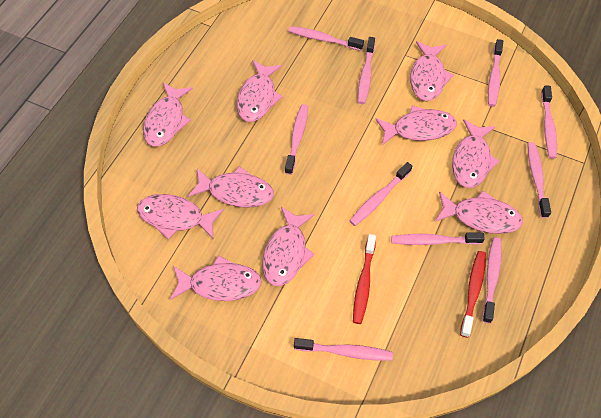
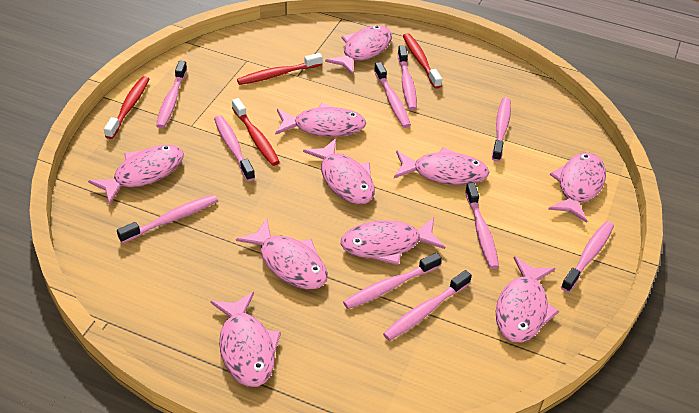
red toothbrush: [353,234,376,324] [460,251,486,338] = 2 -> [104,76,149,139] [232,98,280,166] [237,53,323,85] [403,33,442,89] = 4

